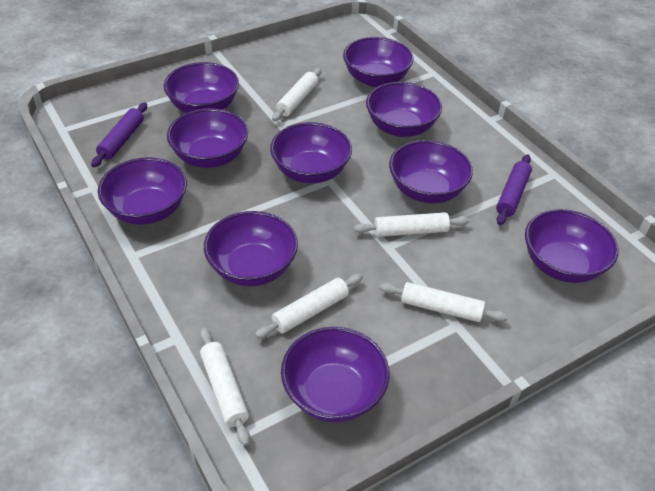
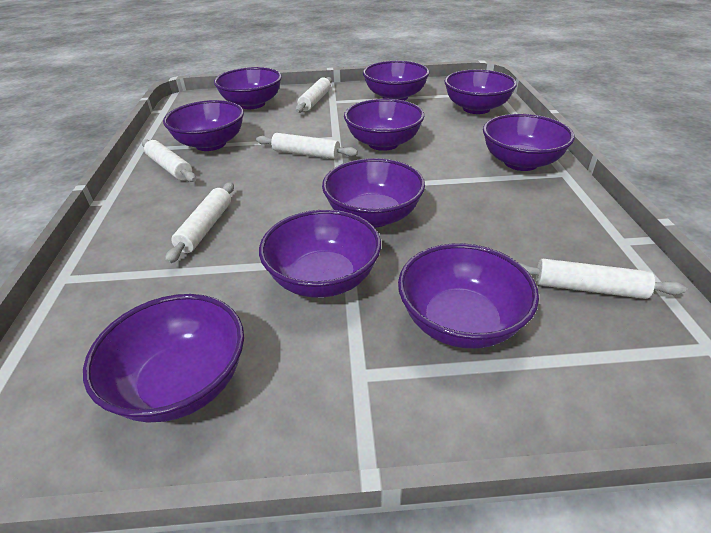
purple rolling pin: [91,102,147,167] [496,155,532,225] = 2 -> none = 0

